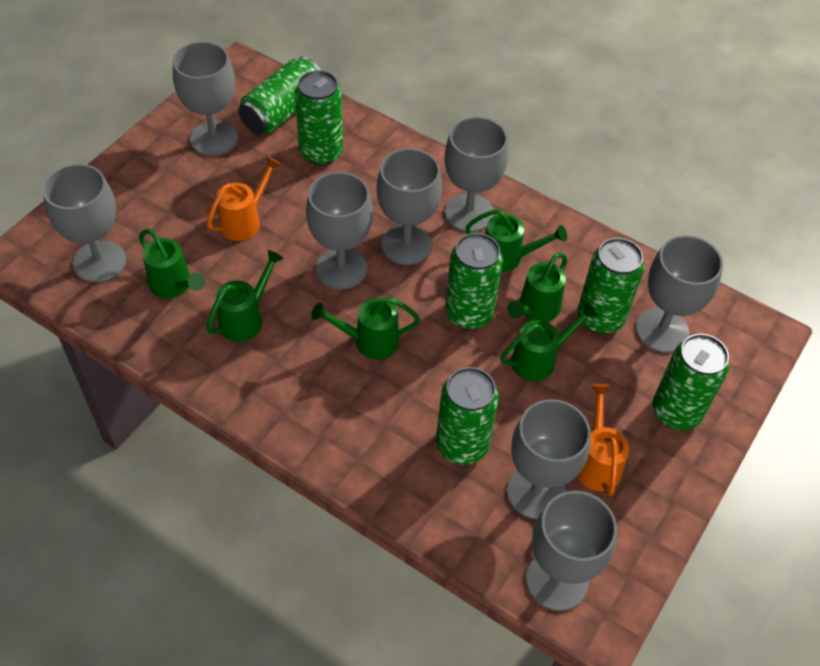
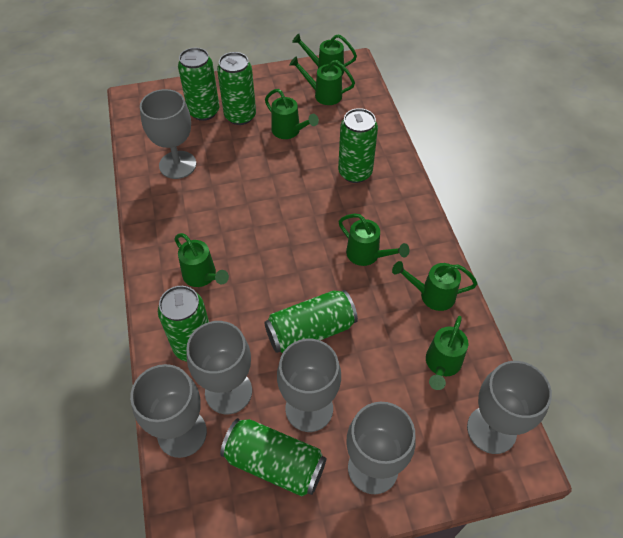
green watering can: [139,229,205,298] [206,250,283,342] [311,298,420,359] [465,209,567,272] [500,302,598,381] [507,253,568,322] = 6 -> [174,233,229,287] [265,89,319,139] [289,56,355,105] [292,33,357,75] [339,214,409,266] [392,261,478,311] [426,316,469,390] = 7
grey goblet: [42,164,126,282] [173,41,238,156] [306,172,373,289] [377,148,442,265] [444,117,508,232] [507,399,591,519] [526,491,617,611] [636,235,723,353] = 8 -> [130,364,207,458] [140,89,196,179] [186,321,252,414] [277,339,341,432] [346,402,416,494] [467,361,552,454] = 6
orange watering can: [206,156,281,241] [577,384,629,496] = 2 -> none = 0

